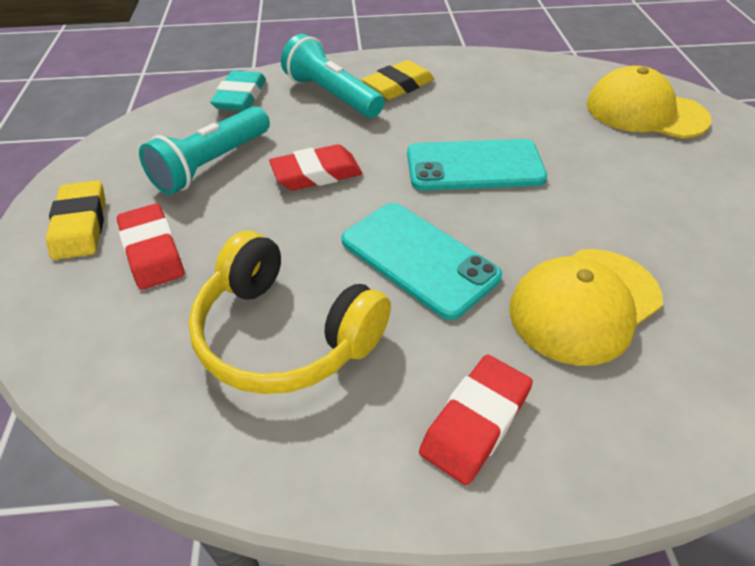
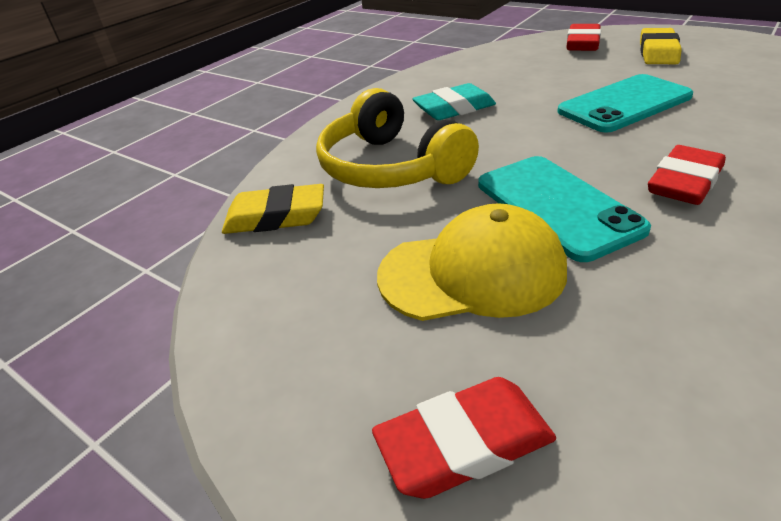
turquoise flashlight: [139,106,270,195] [281,34,384,118] = 2 -> none = 0
yellow cap: [509,249,663,366] [586,66,711,139] = 2 -> [377,203,567,321] = 1

